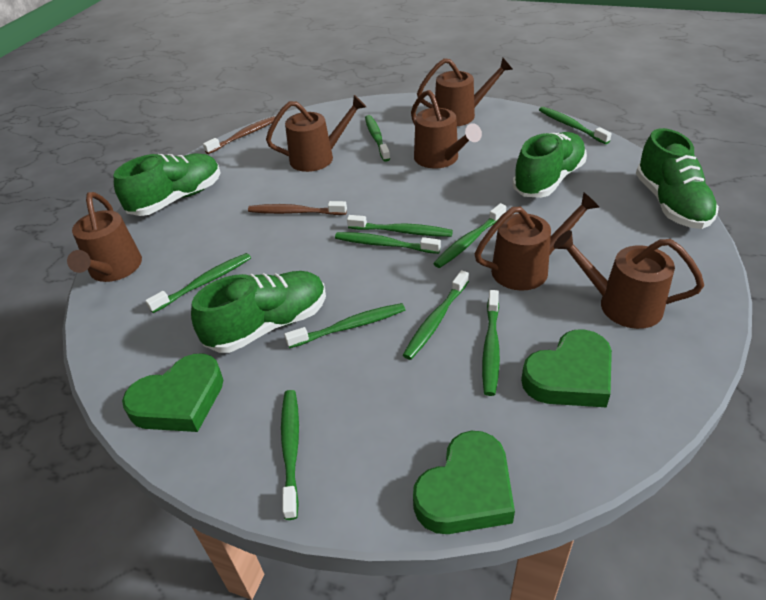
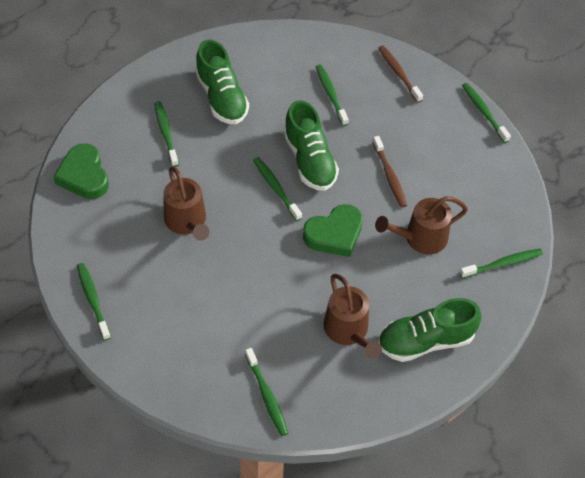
brown watering can: [67,192,142,282] [266,95,366,172] [411,90,482,169] [417,58,513,126] [475,192,599,291] [554,230,704,329] = 6 -> [163,167,209,241] [324,274,382,359] [375,196,468,254] = 3
green heart: [122,353,223,432] [413,431,515,534] [521,329,612,408] = 3 -> [54,143,109,199] [303,204,363,257] = 2
green shoe: [114,154,221,216] [191,271,326,353] [512,132,587,198] [636,128,719,229] = 4 -> [195,39,249,124] [284,100,339,191] [378,298,481,362] = 3
green toothbrush: [145,253,251,313] [281,390,299,520] [284,303,405,348] [335,232,441,254] [347,215,453,237] [365,115,390,162] [403,270,469,360] [433,203,506,268] [482,290,500,396] [539,107,612,144] = 10 -> [77,263,111,341] [154,101,179,167] [245,348,288,436] [253,157,302,221] [316,65,349,126] [460,249,543,278] [462,83,511,143] = 7

